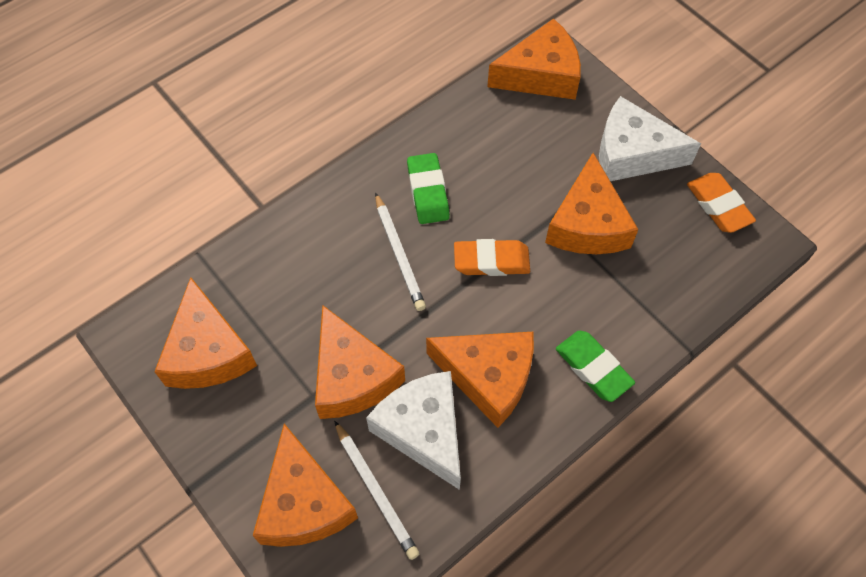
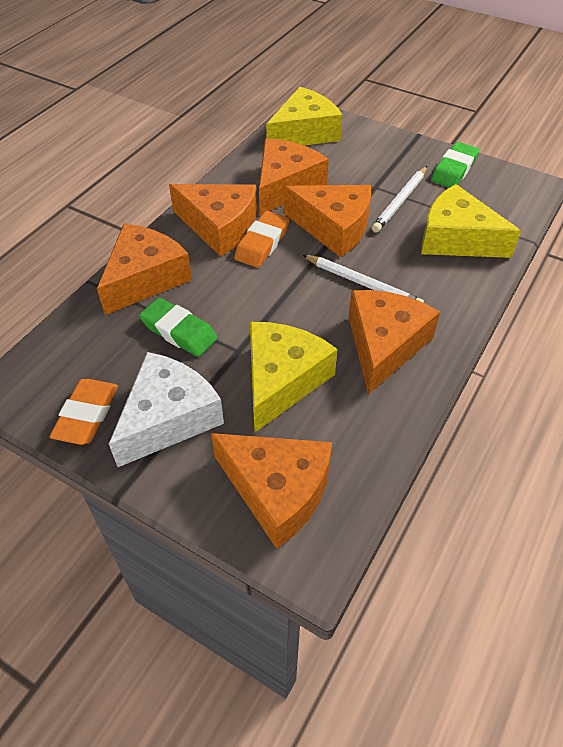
white cheese: [366,371,461,490] [599,96,701,181] = 2 -> [109,352,224,467] = 1
yellow cheese: none = 0 -> [250,322,338,432] [266,87,343,146] [421,184,521,258] = 3

